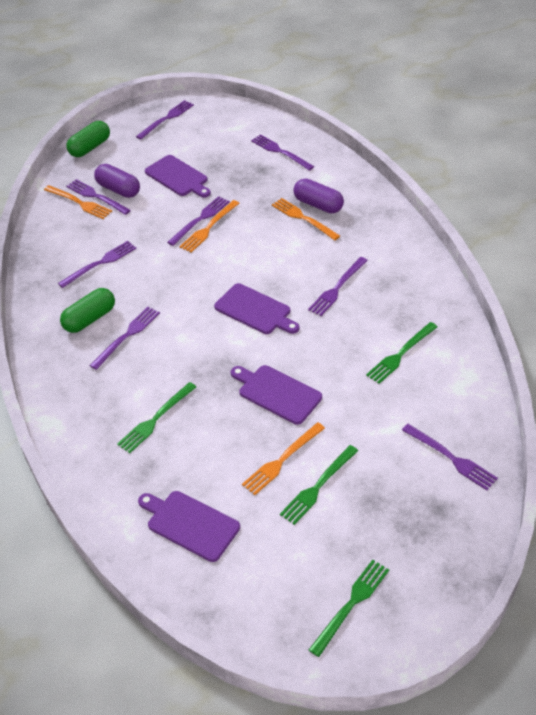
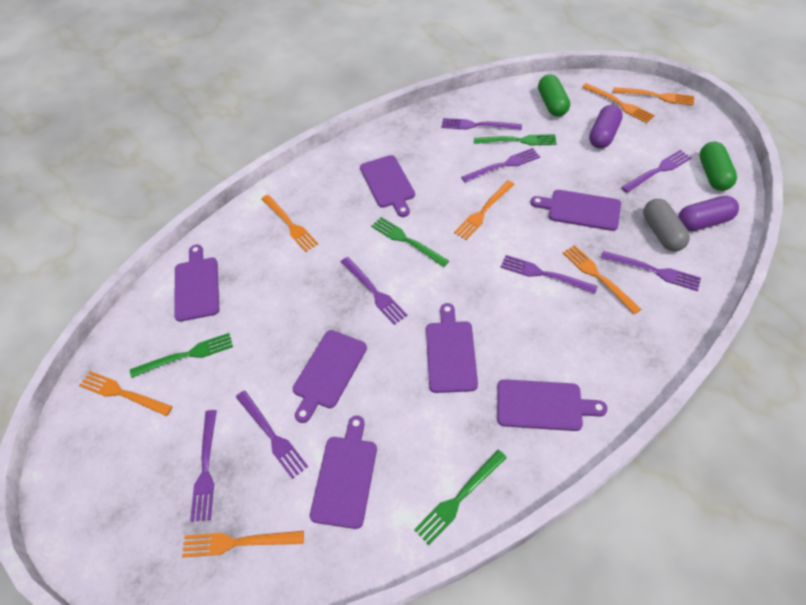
grey capsule: none = 0 -> [643,199,690,251] = 1
orange fork: [44,185,112,219] [179,200,240,253] [242,422,325,495] [272,198,340,240] = 4 -> [79,371,173,416] [182,531,304,558] [262,195,318,252] [454,180,514,240] [563,245,641,314] [582,83,655,123] [613,87,694,106] = 7
purple cutting board: [138,491,240,562] [145,155,211,198] [214,283,299,334] [231,365,322,425] = 4 -> [174,245,219,322] [293,330,367,423] [310,416,377,529] [360,155,415,217] [426,303,478,393] [497,379,608,431] [531,190,621,231] = 7

